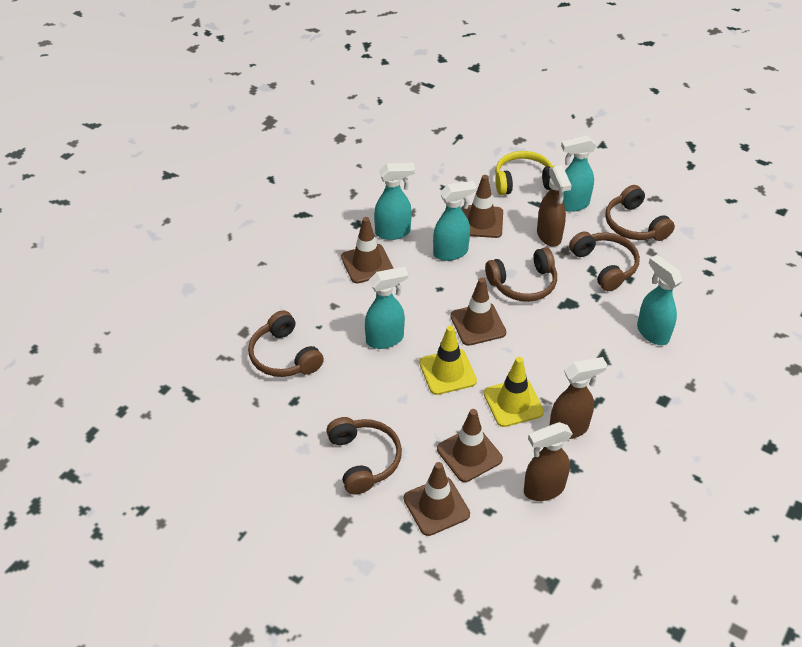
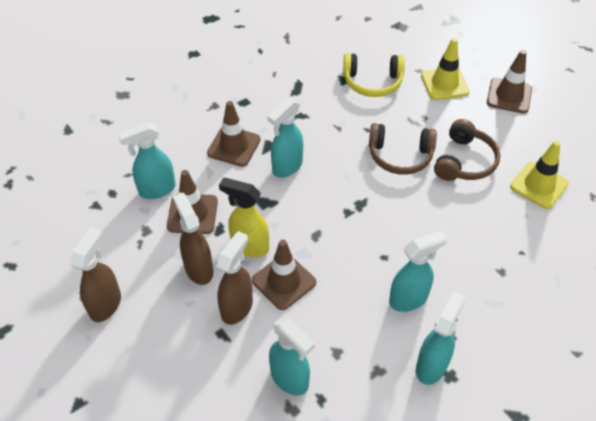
brown headphones: [248,311,324,377] [326,417,402,494] [485,247,557,302] [569,232,640,291] [605,185,675,241] = 5 -> [369,123,437,175] [434,119,500,181] = 2
brown traffic cone: [341,217,394,283] [404,462,470,536] [437,409,503,482] [450,278,506,346] [461,175,503,238] = 5 -> [167,170,218,234] [207,101,261,167] [252,240,316,310] [487,50,532,113] = 4
yellow spray bottle: none = 0 -> [219,178,269,257] = 1

